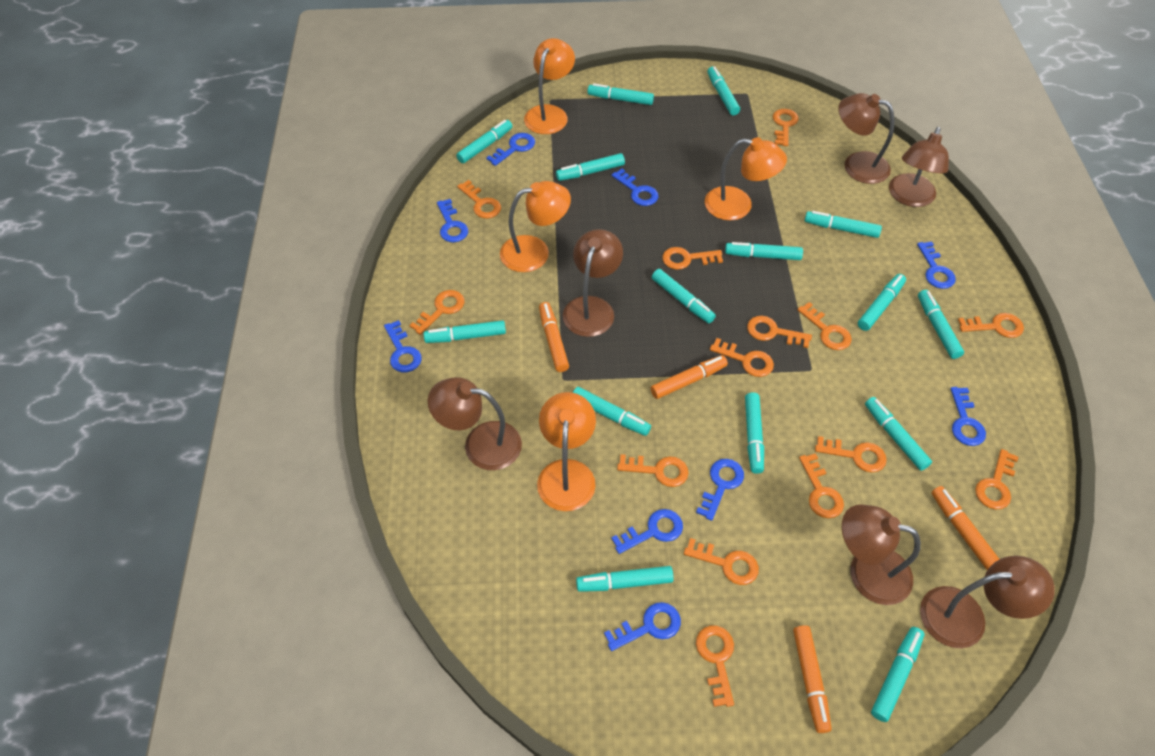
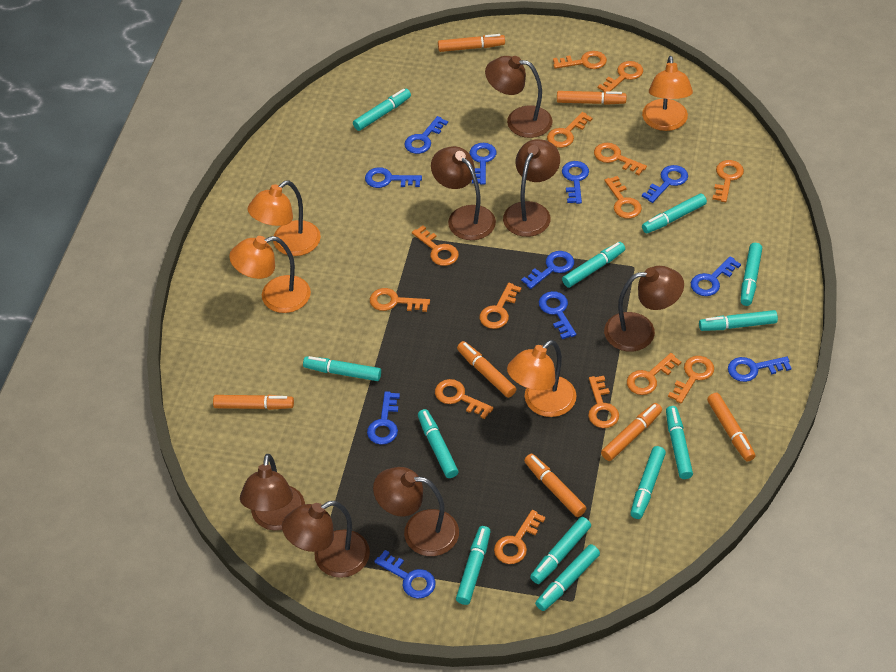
blue key: [384,320,422,372] [437,199,468,242] [486,133,535,166] [604,602,681,651] [611,509,683,554] [612,169,659,206] [696,459,744,521] [917,241,956,289] [950,387,986,446] = 9 -> [365,167,422,188] [367,391,400,445] [374,550,436,599] [404,116,448,154] [470,143,496,185] [521,251,574,289] [539,291,576,339] [562,161,589,204] [642,165,688,203] [691,256,741,296] [728,357,791,382] = 11
brown lamp: [428,377,522,470] [563,229,623,337] [838,93,894,184] [842,504,921,605] [889,127,949,207] [920,556,1055,648] = 6 -> [240,454,305,531] [282,501,370,578] [373,467,459,556] [431,146,496,240] [485,56,553,138] [503,139,560,237] [604,266,684,351] = 7
orange marker: [539,302,569,372] [651,355,728,399] [793,625,832,733] [931,486,999,570] = 4 -> [213,395,294,410] [438,34,505,52] [457,341,516,398] [524,453,586,517] [557,91,626,105] [601,403,662,461] [707,393,755,461] = 7
turquoise marker: [424,320,506,343] [456,120,512,163] [556,153,625,181] [573,387,651,436] [576,566,674,592] [587,83,654,105] [652,269,716,323] [707,66,740,115] [725,242,803,260] [745,392,764,474] [805,211,882,238] [858,274,906,331] [865,397,932,471] [871,627,925,722] [918,290,964,359] = 15 -> [303,356,381,381] [353,89,411,131] [418,409,458,478] [456,526,491,605] [530,517,591,584] [535,544,600,611] [562,242,625,288] [630,446,666,519] [642,193,707,233] [666,406,693,479] [699,310,778,331] [741,243,762,306] = 12

